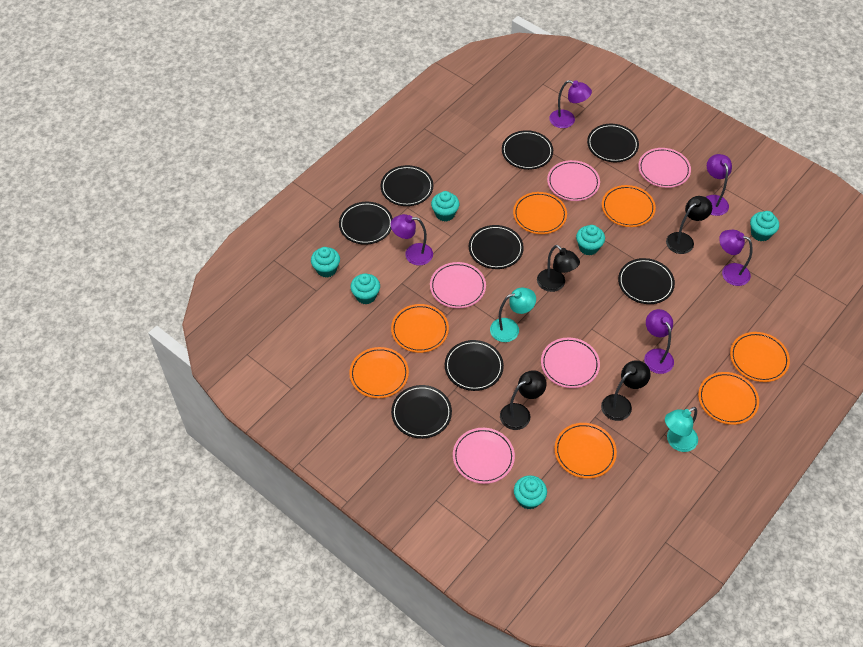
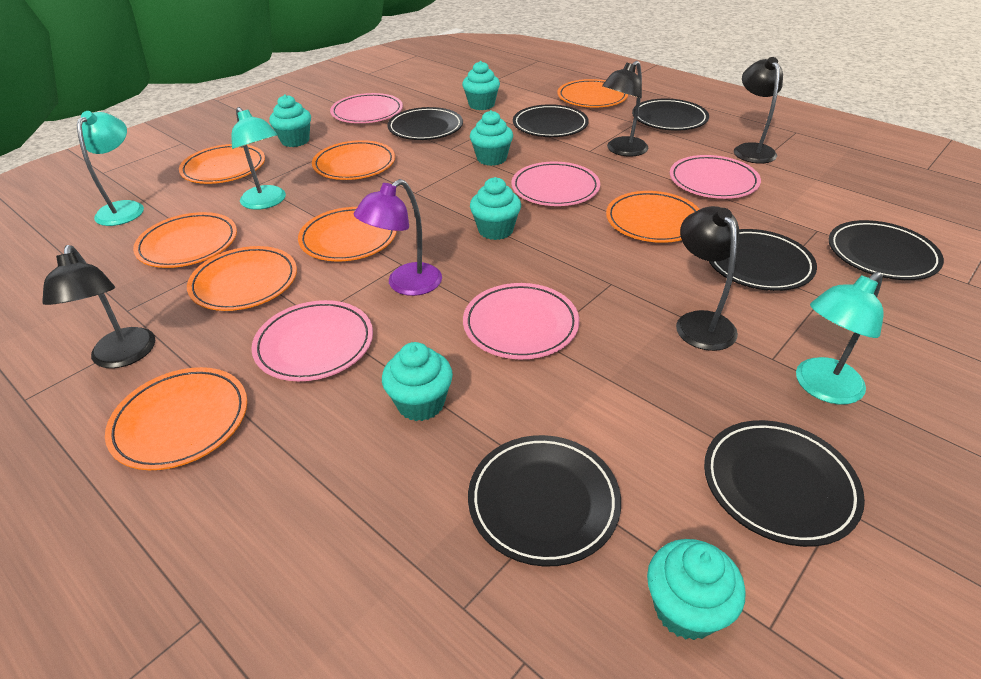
black plate: [339,202,393,245] [381,165,433,206] [391,385,452,439] [445,340,504,391] [469,225,524,269] [502,130,553,170] [587,124,639,162] [618,258,675,304] = 8 -> [387,107,463,140] [468,435,621,567] [513,104,589,137] [632,98,709,131] [704,420,865,547] [709,229,817,291] [829,220,944,280] = 7
orange plate: [349,347,409,398] [391,304,449,353] [513,192,567,234] [555,423,617,479] [602,185,656,227] [698,372,759,425] [730,332,790,382] = 7 -> [105,367,247,470] [133,212,237,268] [179,144,265,184] [187,246,297,311] [298,207,397,261] [312,140,395,180] [558,79,628,107] [606,191,700,243] = 8
purple lamp: [391,214,433,265] [549,80,592,128] [644,309,674,374] [706,154,732,216] [719,230,752,286] = 5 -> [354,179,442,296] = 1
turquoise lamp: [490,288,536,342] [665,407,698,452] = 2 -> [77,111,144,226] [232,107,286,210] [796,272,883,404] = 3

